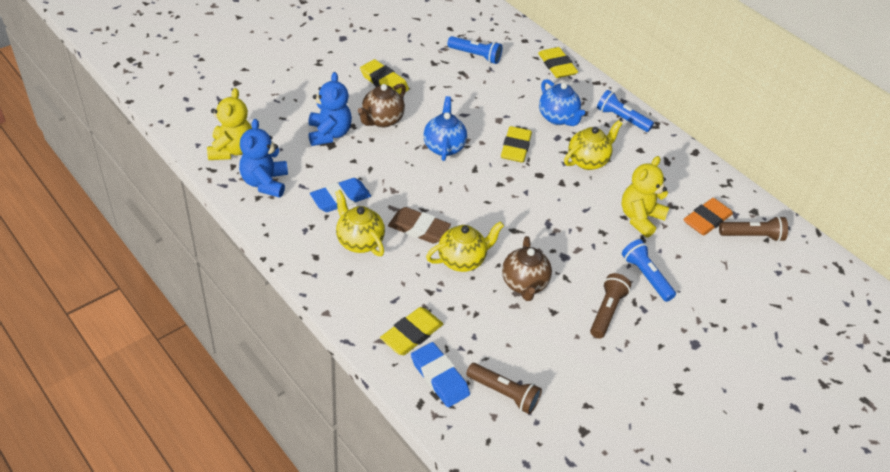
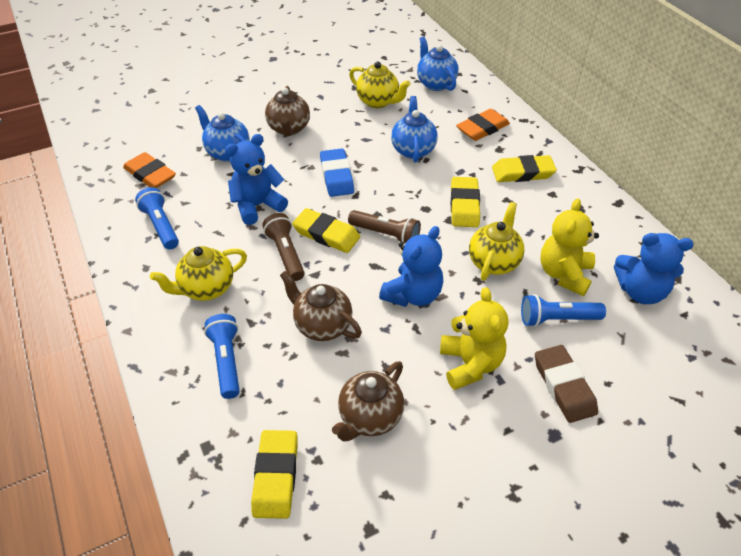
blue eraser: [310,178,371,212] [411,342,470,407] = 2 -> [320,149,354,197] = 1
blue teapot: [423,96,467,161] [539,79,585,126] = 2 -> [195,105,250,162] [391,96,438,163] [417,36,459,91] = 3
blue teddy bear: [239,119,288,198] [308,72,352,146] = 2 -> [225,134,288,225] [379,226,443,307] [614,233,694,304] = 3
brown flashlight: [466,363,542,414] [590,273,631,339] [719,216,788,242] = 3 -> [263,213,305,281] [348,210,421,243] = 2
brown teapot: [358,84,406,127] [502,236,552,301] = 2 -> [265,86,310,136] [280,271,362,341] [332,361,404,442] = 3
orange eraser: [683,198,733,236] = 1 -> [123,152,176,188] [456,109,510,141] = 2

